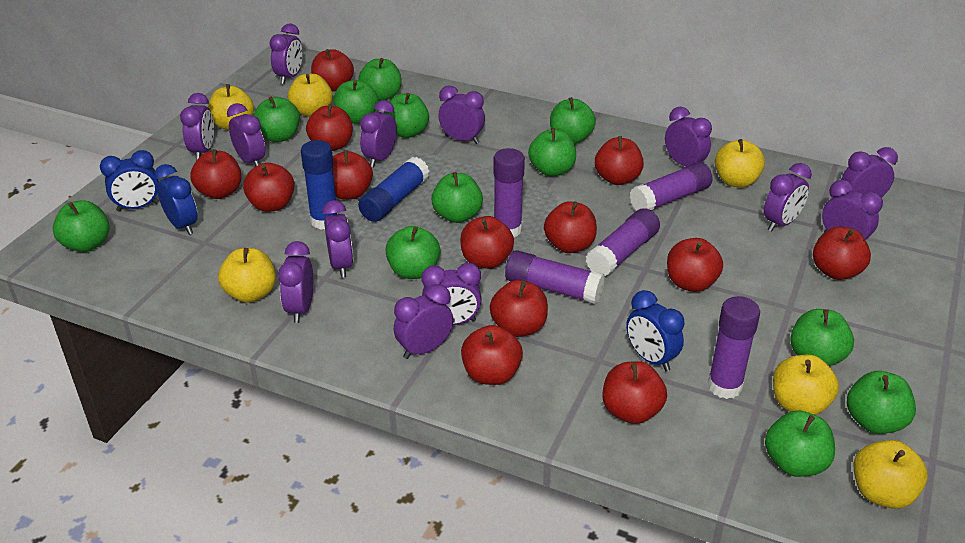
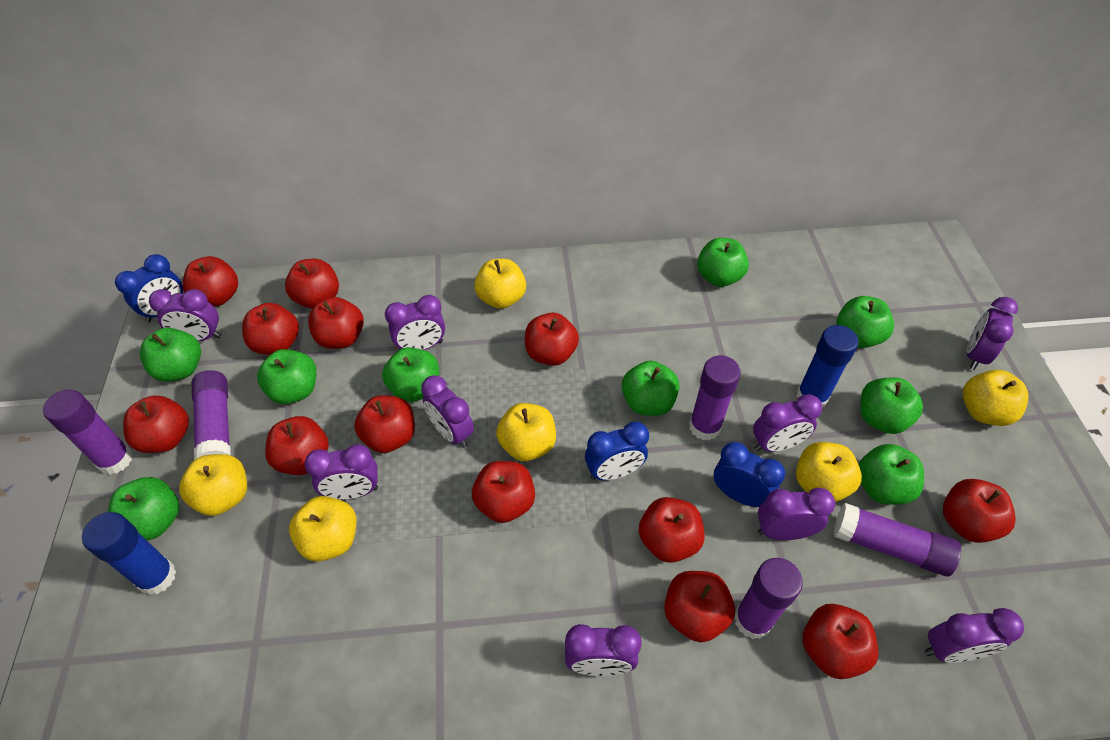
green apple: [53,200,109,252] [254,96,300,142] [333,80,378,124] [358,58,402,101] [384,93,429,138] [385,226,440,279] [431,172,483,223] [528,128,576,176] [550,97,596,144] [765,410,835,477] [790,309,854,366] [847,371,916,434] = 12 -> [108,477,179,540] [140,328,201,382] [257,349,316,404] [382,347,439,402] [622,361,679,416] [697,238,749,287] [836,296,894,348] [859,444,924,505] [860,377,923,434] = 9
purple clock: [180,93,214,160] [227,103,265,167] [269,24,303,84] [278,241,313,323] [322,200,353,278] [360,100,397,168] [394,284,453,359] [421,263,482,325] [438,86,485,144] [665,107,712,166] [764,163,812,231] [822,180,883,240] [841,147,898,198] = 13 -> [149,289,221,341] [304,444,378,499] [385,295,445,350] [421,375,474,448] [565,624,642,676] [753,394,822,452] [758,488,835,540] [925,608,1024,663] [967,297,1018,370] = 9

